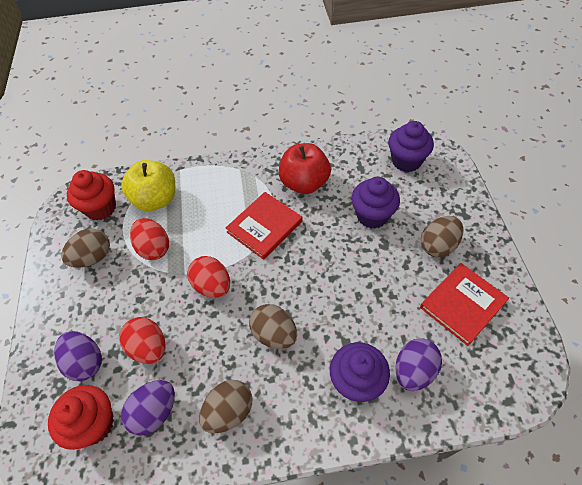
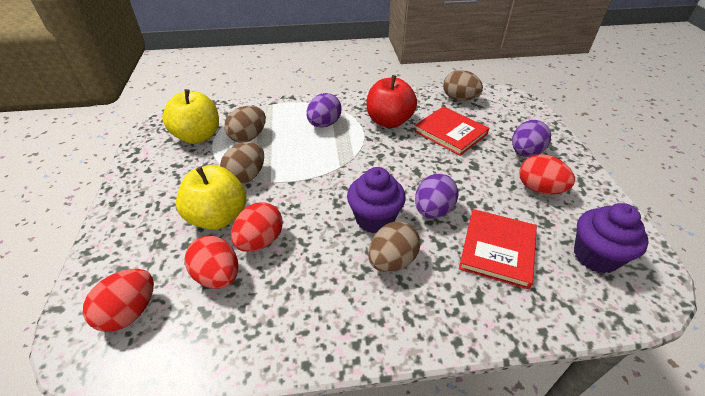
purple cupcake: [330,342,390,402] [351,177,400,228] [388,121,434,172] = 3 -> [347,167,406,233] [574,203,649,273] = 2
red cupcake: [48,385,114,450] [67,170,116,221] = 2 -> none = 0
red egg: [119,317,166,364] [130,218,169,260] [187,256,230,298] = 3 -> [83,269,154,332] [184,236,238,289] [231,202,283,252] [519,154,575,194] = 4
yellow apple: [121,160,175,211] = 1 -> [162,89,219,144] [176,165,246,230] = 2

